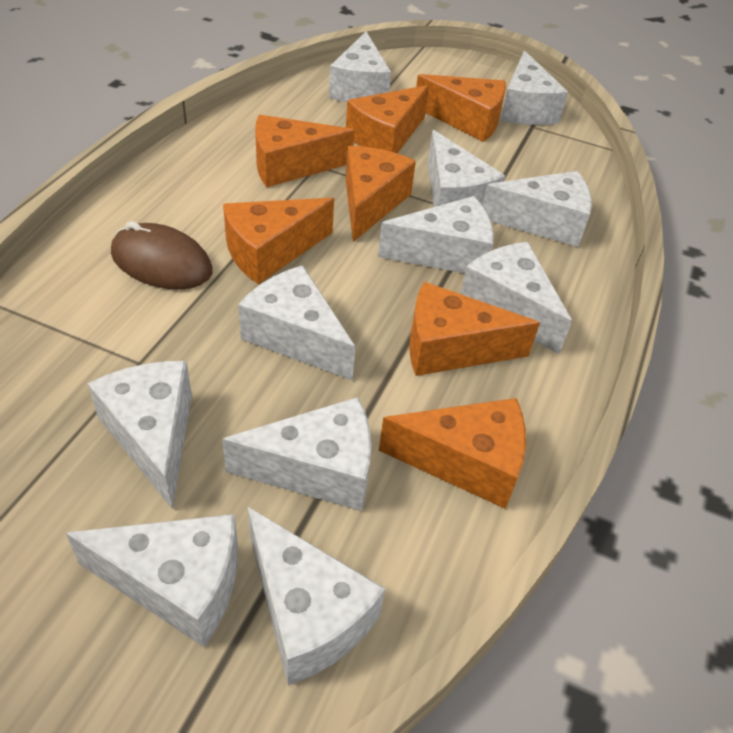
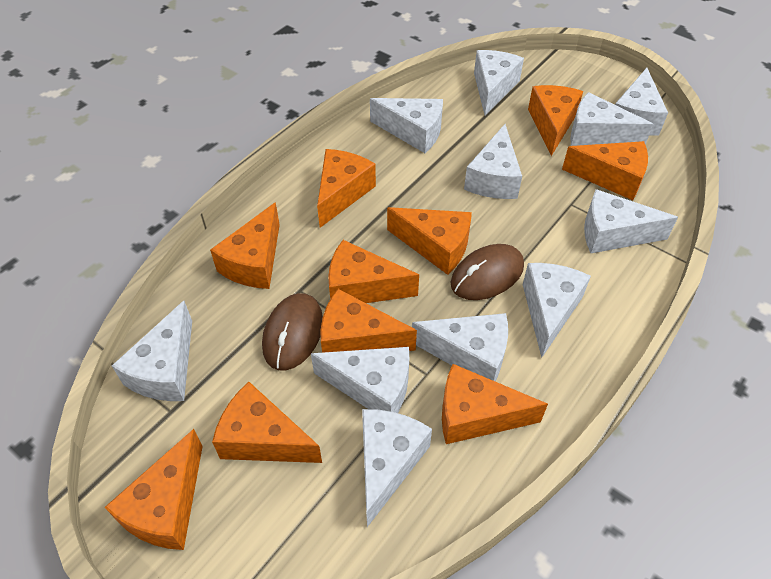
brown mouse: [111,221,212,290] = 1 -> [262,293,323,371] [451,244,524,300] = 2
orange cheese: [223,198,334,284] [255,115,355,187] [346,85,429,153] [346,146,416,242] [379,398,526,509] [409,282,540,376] [416,74,506,142] = 7 -> [104,429,203,550] [210,202,280,289] [212,382,322,463] [317,149,376,228] [321,289,417,353] [328,240,419,303] [387,207,472,275] [442,364,548,444] [528,85,583,156] [562,141,648,200] = 10

